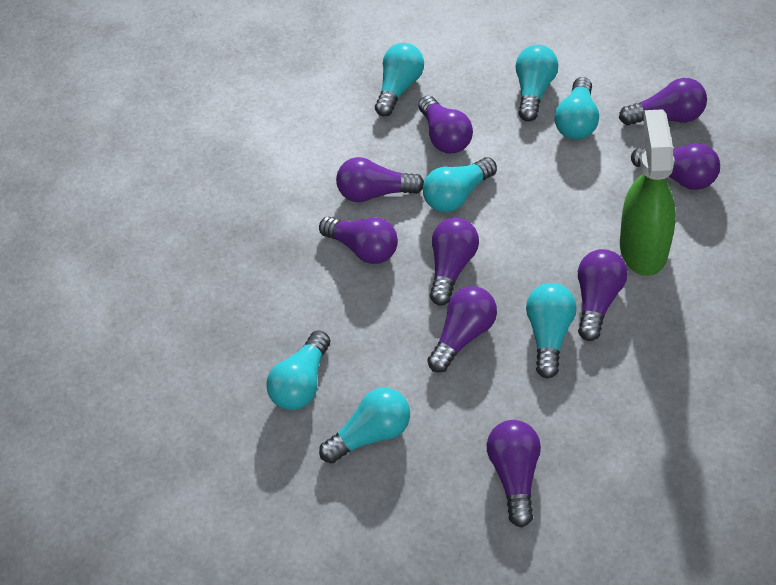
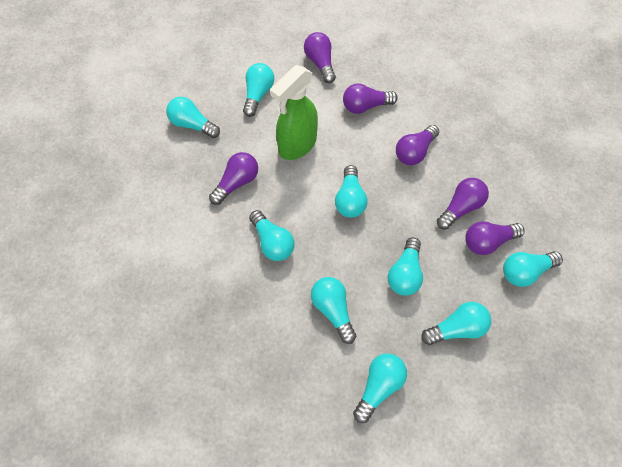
purple light bulb: [319,216,398,264] [336,157,424,202] [418,96,473,154] [427,286,497,373] [430,218,479,305] [487,420,541,528] [578,249,628,341] [619,78,707,125] [631,143,720,190] = 9 -> [209,152,258,205] [304,32,336,83] [343,83,398,114] [396,125,439,165] [437,178,489,230] [465,221,525,255] = 6
turquoise light bulb: [266,330,330,410] [319,388,410,464] [375,43,424,117] [423,157,497,212] [516,45,558,122] [526,283,576,379] [555,77,599,140] = 7 -> [166,97,220,138] [243,63,274,117] [249,210,295,261] [311,277,356,344] [335,165,367,218] [353,353,407,423] [388,237,423,296] [421,302,491,345] [503,251,563,287] = 9

